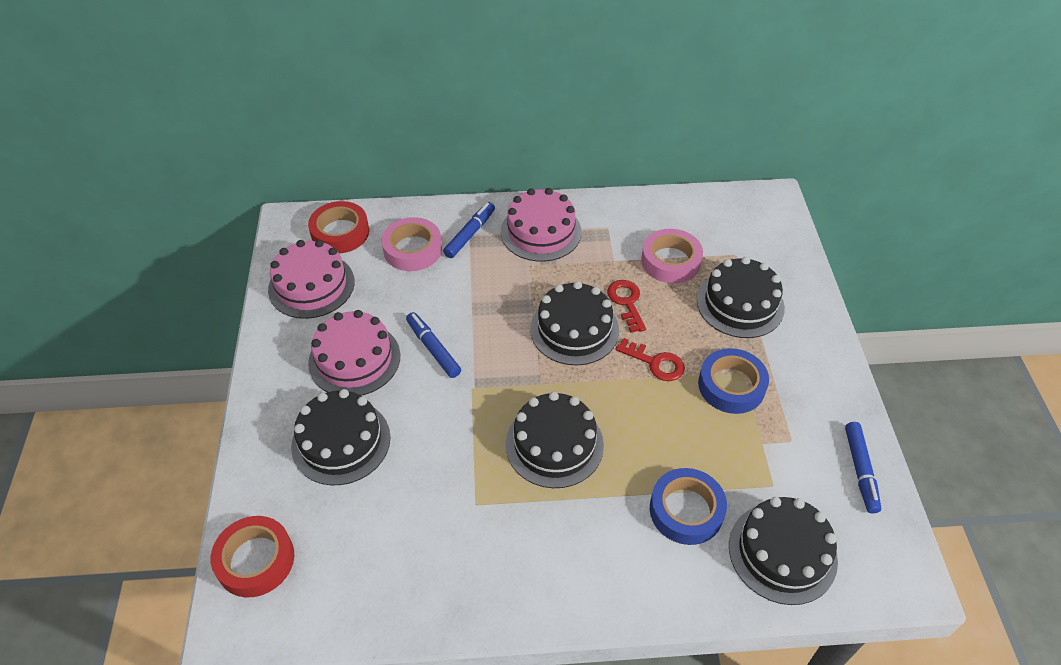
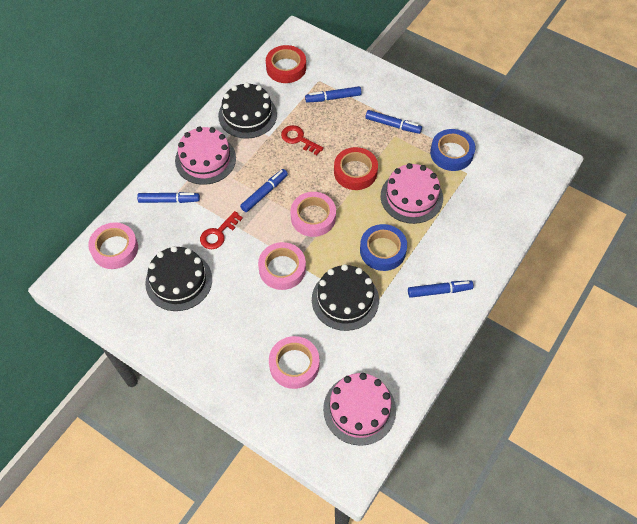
black cake: [291,389,390,485] [506,391,604,488] [530,281,619,365] [697,257,785,338] [729,497,838,605] = 5 -> [145,246,212,311] [218,82,277,139] [312,264,379,331] = 3
blue marker: [406,312,461,378] [443,202,495,258] [845,422,881,514] = 3 -> [137,192,200,203] [240,169,288,212] [305,86,362,103] [365,110,422,134] [408,280,474,298] = 5
pink tape: [381,217,442,271] [641,229,703,283] = 2 -> [88,222,138,269] [258,242,306,290] [269,336,320,389] [291,192,336,237] = 4

